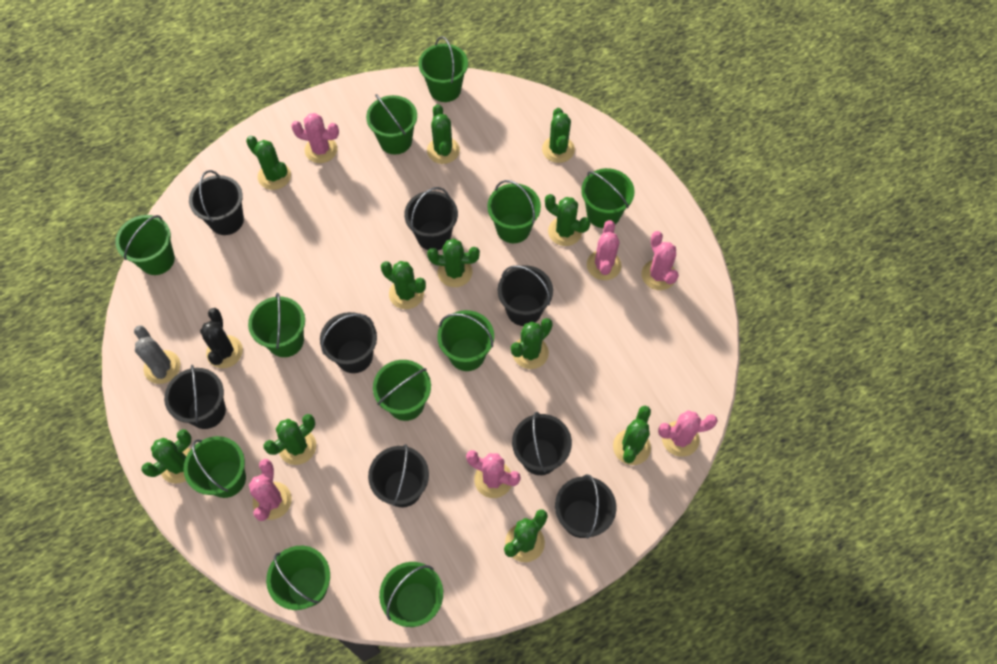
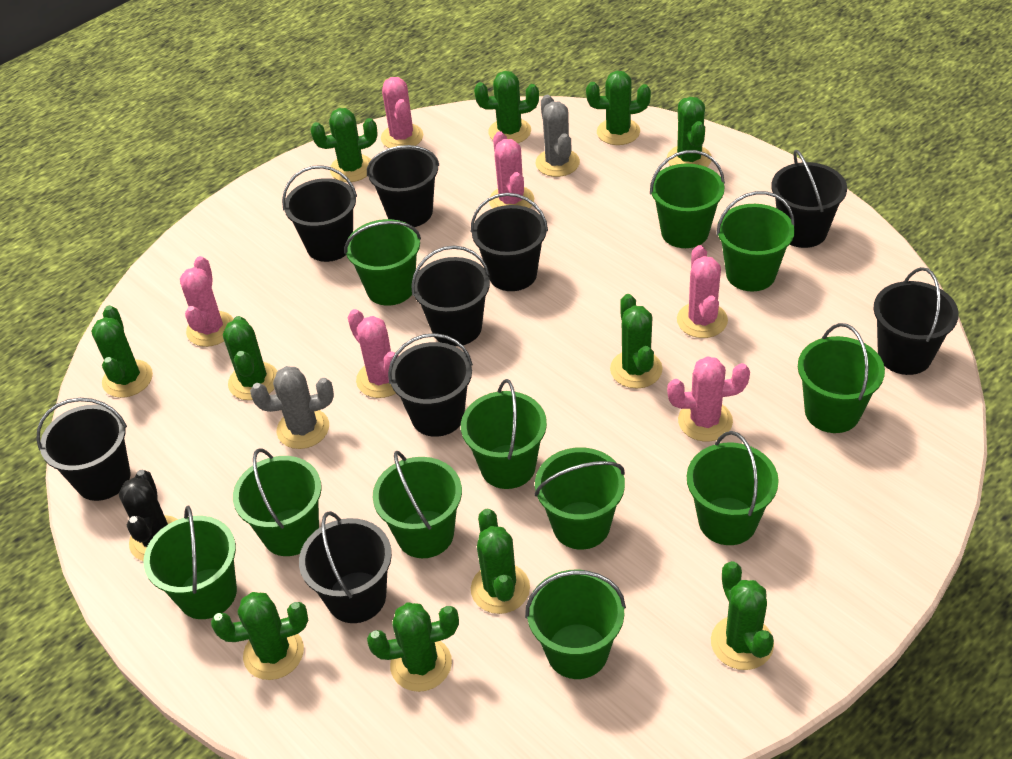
black bucket: [164,365,226,429] [189,170,244,235] [320,312,377,373] [368,444,429,507] [404,187,458,250] [498,265,553,326] [512,412,572,475] [555,474,616,538] = 8 -> [36,398,130,501] [282,165,357,262] [299,511,392,623] [367,145,439,227] [388,333,473,437] [411,246,490,346] [471,193,548,291] [771,150,847,248] [874,267,959,375] = 9
grey cactus: [134,325,180,384] = 1 -> [250,366,334,449] [535,95,580,177] = 2

